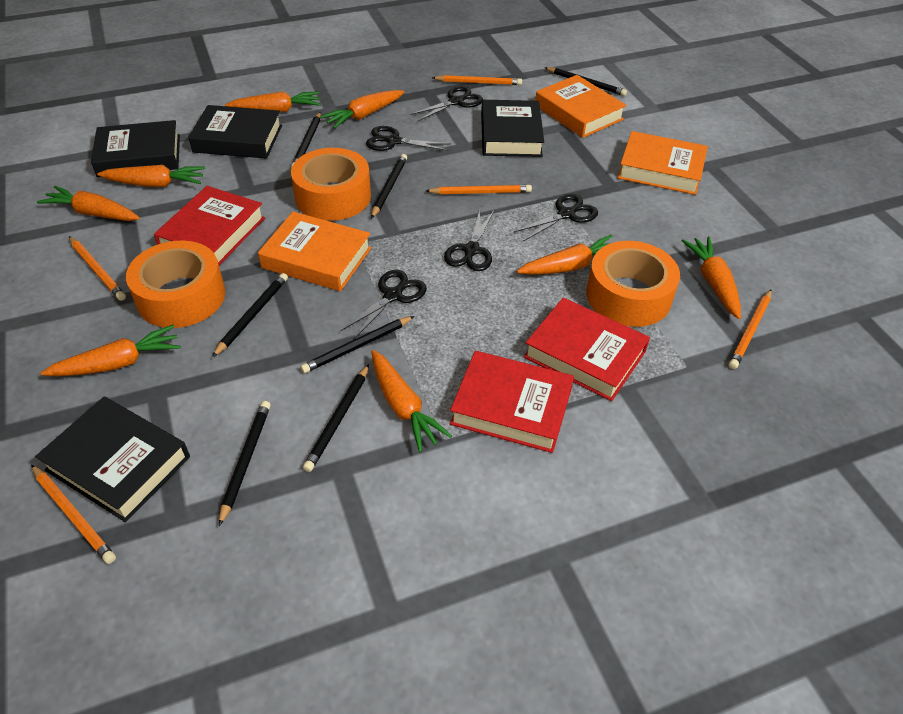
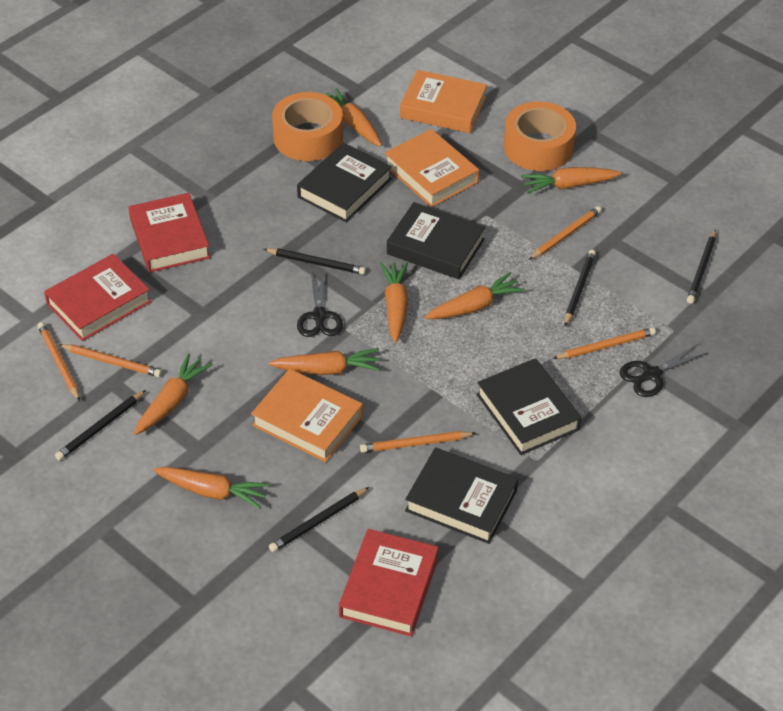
black pencil: [212,273,288,357] [219,401,271,526] [291,112,321,168] [300,316,414,373] [303,364,369,472] [371,154,407,219] [544,67,627,96] = 7 -> [55,390,146,461] [264,248,366,275] [269,487,369,552] [564,250,596,326] [687,229,716,304] = 5
black scissors: [340,270,427,340] [366,126,451,151] [410,86,483,122] [444,210,494,271] [514,194,598,241] = 5 -> [297,269,343,337] [619,343,708,397] = 2
orange carrot: [37,186,140,221] [41,325,181,376] [97,165,205,187] [225,91,321,112] [320,90,404,129] [371,350,452,452] [517,235,613,275] [681,237,741,319] = 8 -> [134,353,213,435] [153,467,270,509] [269,348,381,375] [326,88,382,147] [380,262,408,343] [425,272,525,319] [521,167,621,194] = 7
orange tape: [126,240,225,328] [291,148,371,221] [586,241,680,327] = 3 -> [272,92,343,161] [504,101,576,171] = 2

